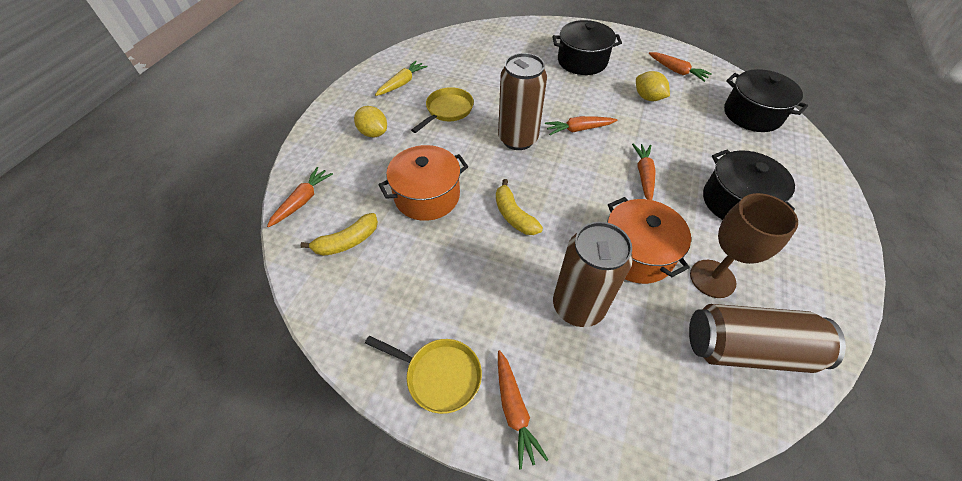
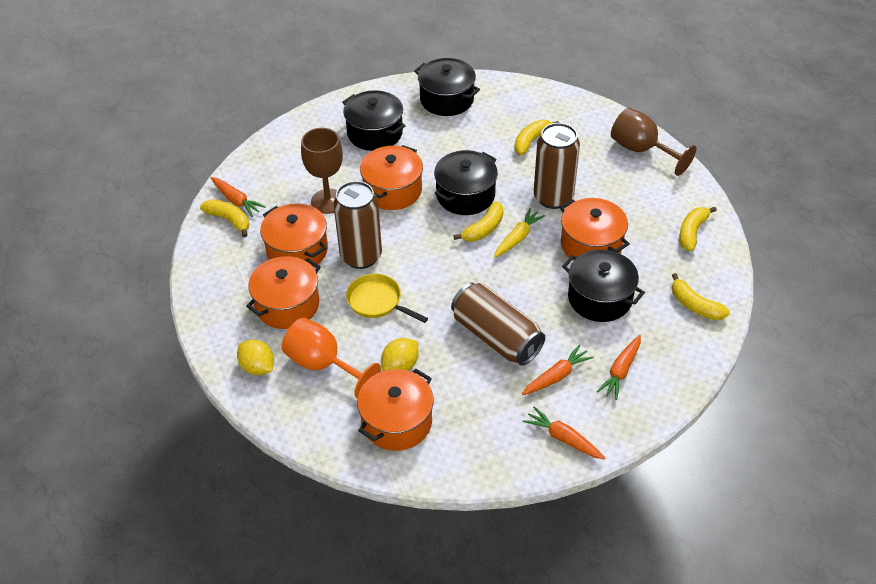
black pot: [552,20,622,75] [703,150,795,220] [724,69,808,132] = 3 -> [343,90,405,151] [414,58,480,116] [434,150,498,215] [562,249,645,322] = 4
brown goblet: [690,193,798,298] = 1 -> [301,128,343,214] [611,108,696,176] = 2
orange carrot: [267,167,333,228] [498,350,548,470] [545,116,617,135] [632,143,655,200] [649,52,712,82] = 5 -> [211,177,266,217] [522,345,594,395] [523,406,605,459] [597,335,641,400] = 4
orange goblet: none = 0 -> [282,318,381,398] = 1
orange pot: [378,145,468,221] [607,197,691,284] = 2 -> [246,256,321,329] [260,203,328,267] [357,369,434,451] [360,145,423,210] [560,198,630,261] = 5
yellow banana: [300,213,378,256] [496,179,543,235] = 2 -> [200,199,249,237] [453,202,504,242] [514,120,559,155] [672,273,730,320] [679,207,717,251] = 5
yellow pan: [365,336,482,414] [411,87,474,133] = 2 -> [346,274,428,323] = 1

